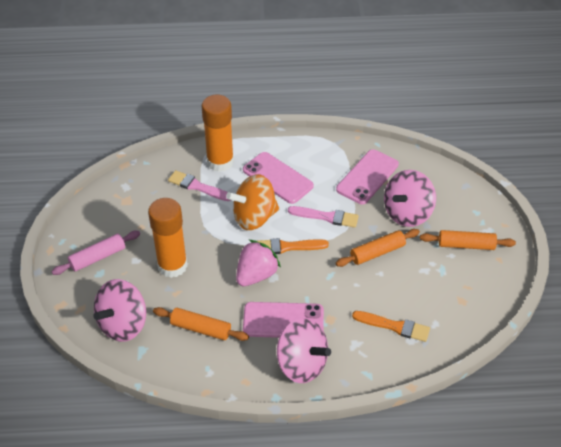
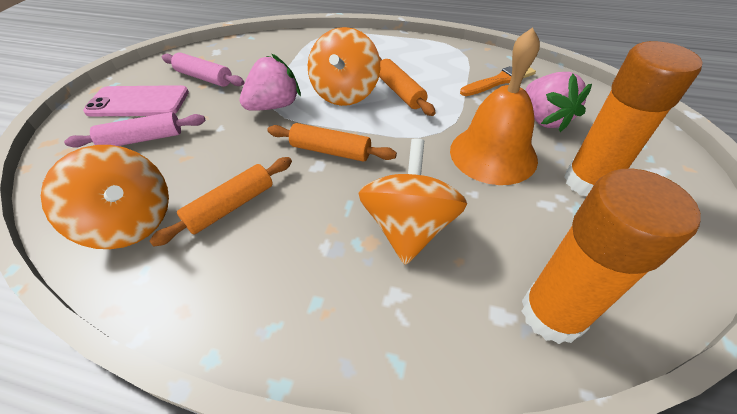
orange bell: none = 0 -> [450,27,540,185] = 1
orange brush: [257,238,329,254] [352,311,430,342] = 2 -> [460,66,536,96] = 1
orange spinning top: [226,174,279,230] = 1 -> [41,145,169,249] [308,27,380,106] [358,138,467,265] = 3
pink brush: [168,170,231,201] [288,206,359,228] = 2 -> none = 0
pink phone: [243,152,314,204] [243,302,324,338] [336,149,399,204] = 3 -> [83,85,189,116] = 1
pink rolling pin: [52,231,140,275] = 1 -> [64,112,206,147] [162,53,244,87] = 2
pink spinning top: [94,279,146,342] [277,318,331,383] [384,170,436,227] = 3 -> none = 0
pink strawberry: [236,240,281,286] = 1 -> [239,54,301,111] [526,72,592,132] = 2

